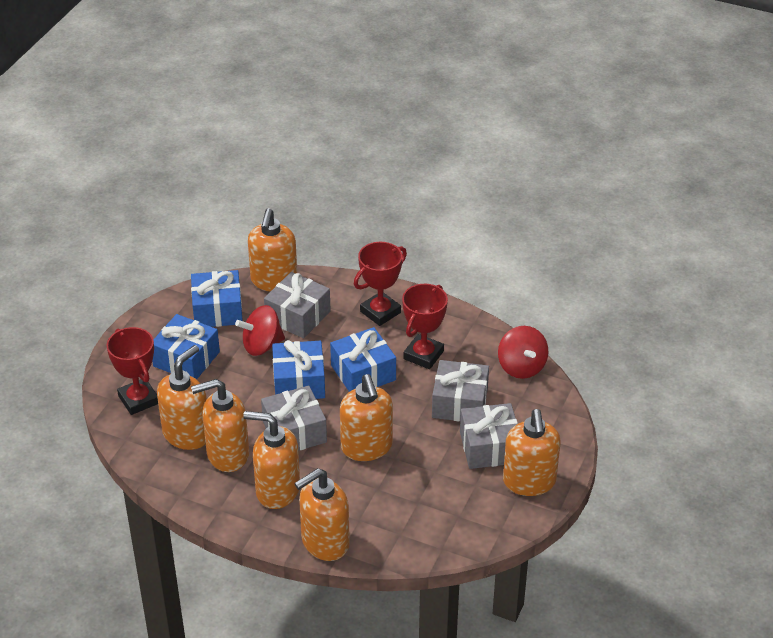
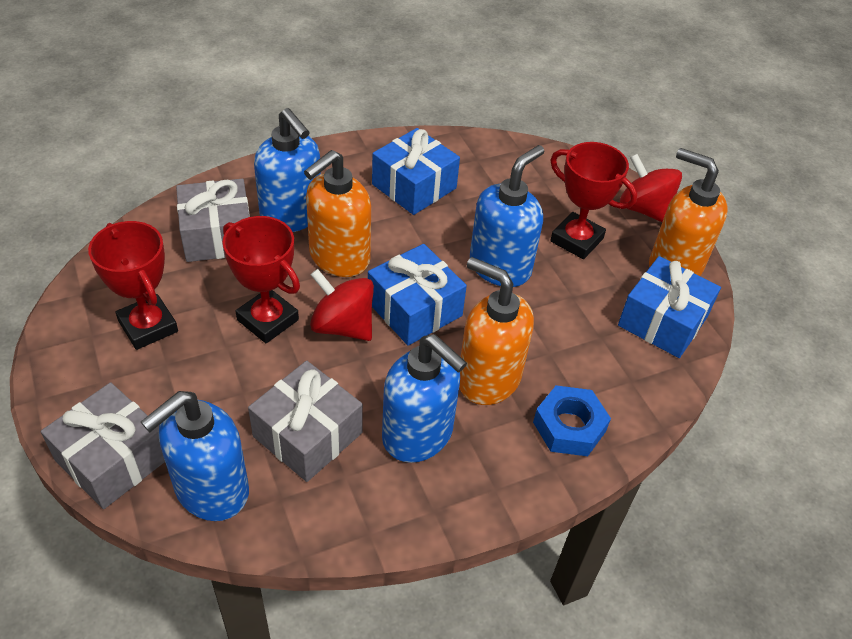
blue gift: [153,314,220,380] [191,270,243,327] [272,340,325,399] [330,327,396,392] = 4 -> [368,244,467,346] [372,128,460,215] [618,256,721,358] = 3
blue nut: none = 0 -> [533,385,611,456] = 1
blue soap dispenser: none = 0 -> [141,391,249,521] [254,108,321,232] [382,334,467,463] [470,145,544,287] = 4
grey gift: [261,386,327,451] [264,272,331,338] [432,360,489,421] [460,403,518,469] = 4 -> [41,382,165,509] [176,179,250,262] [248,361,363,482] = 3
orange soap dispenser: [157,345,207,450] [191,379,249,472] [243,411,300,509] [248,208,297,292] [294,468,350,561] [340,374,393,461] [503,409,560,496] = 7 -> [304,150,371,277] [459,257,534,405] [649,148,728,276] = 3

